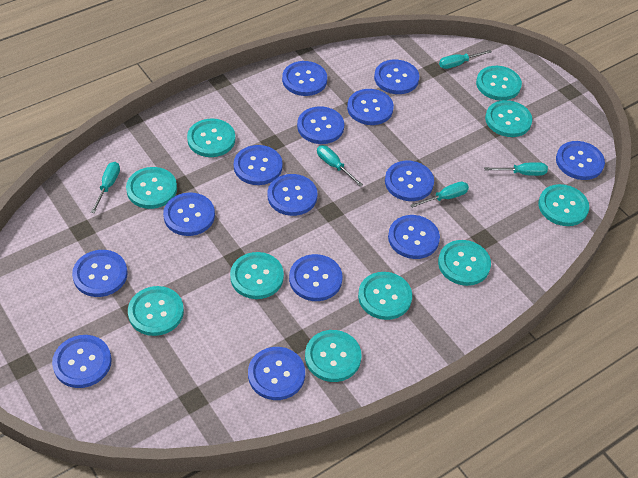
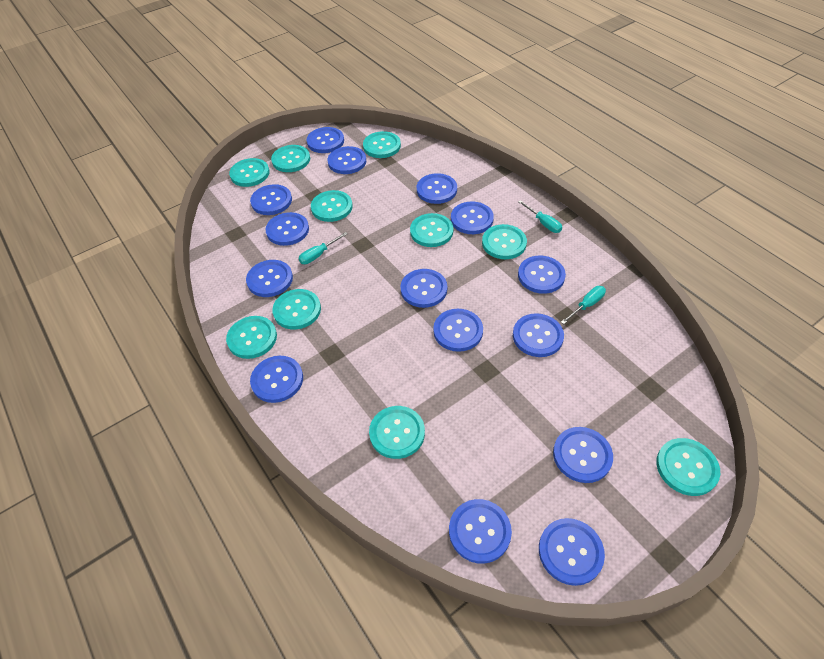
blue button: [52,335,112,388] [72,250,128,297] [163,193,215,236] [234,145,283,185] [248,347,305,400] [268,174,317,216] [282,61,327,96] [289,254,343,301] [297,106,344,144] [347,89,394,125] [374,60,419,94] [385,161,434,201] [388,215,440,259] [556,141,605,180] = 14 -> [246,260,293,297] [250,184,292,215] [250,356,303,403] [266,212,309,246] [306,127,344,153] [328,146,366,174] [400,269,447,308] [417,173,457,204] [433,309,483,352] [449,499,512,564] [451,201,494,234] [513,313,564,357] [518,256,566,294] [539,518,605,586] [553,427,613,483] = 15
turquoise screwdriver: [91,162,120,213] [317,145,363,186] [410,182,469,208] [439,50,492,69] [484,162,548,176] = 5 -> [298,232,348,264] [518,200,562,233] [561,286,606,324] = 3

